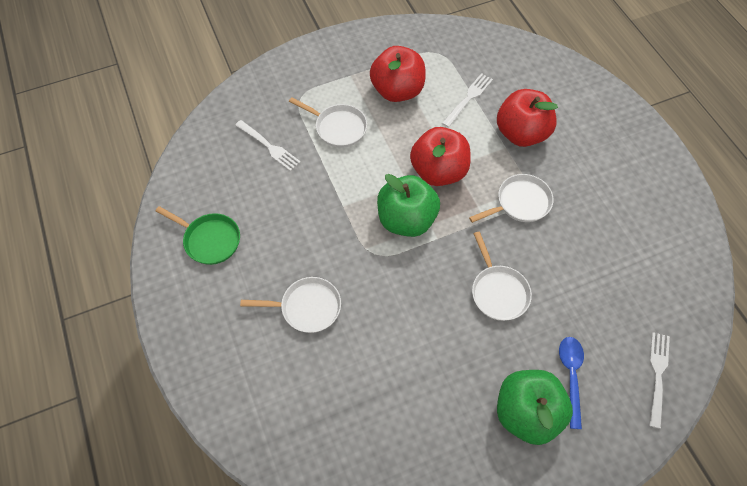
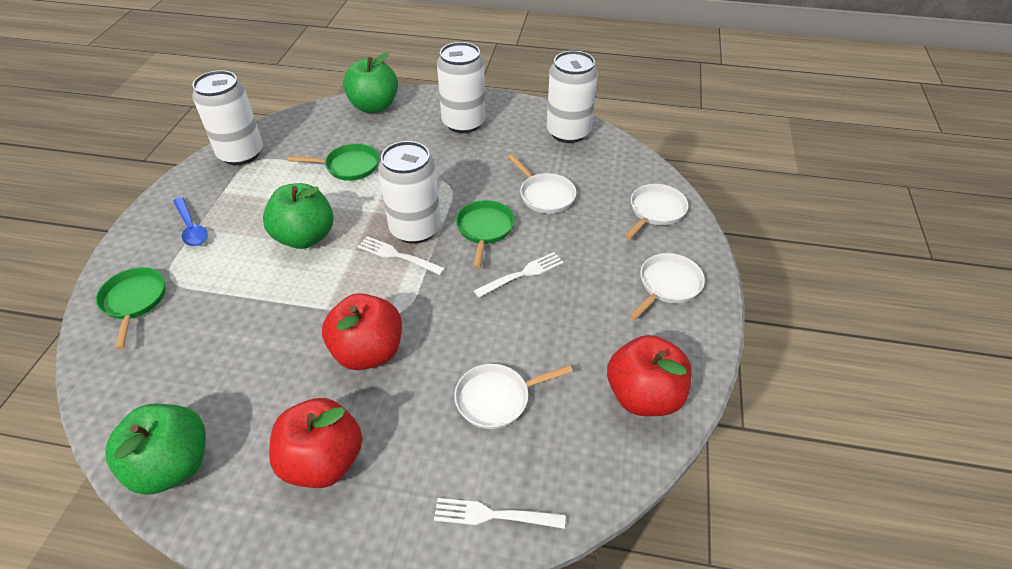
green apple: [377,174,440,237] [497,370,573,445] = 2 -> [106,404,206,495] [263,183,334,249] [343,52,398,113] = 3
green pan: [156,206,240,265] = 1 -> [96,267,165,350] [288,144,379,181] [456,200,514,268] = 3
white can: none = 0 -> [192,70,263,165] [378,141,441,244] [437,42,486,133] [547,51,598,143] = 4

